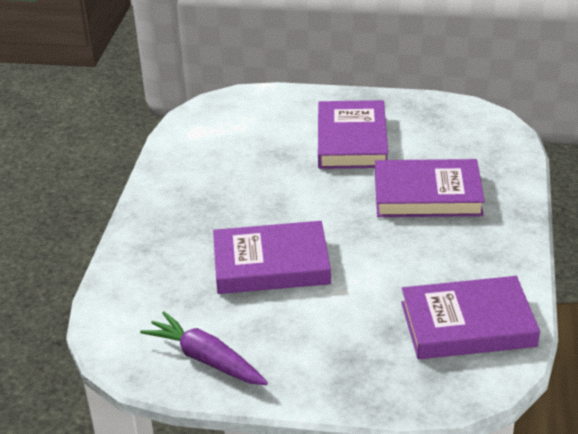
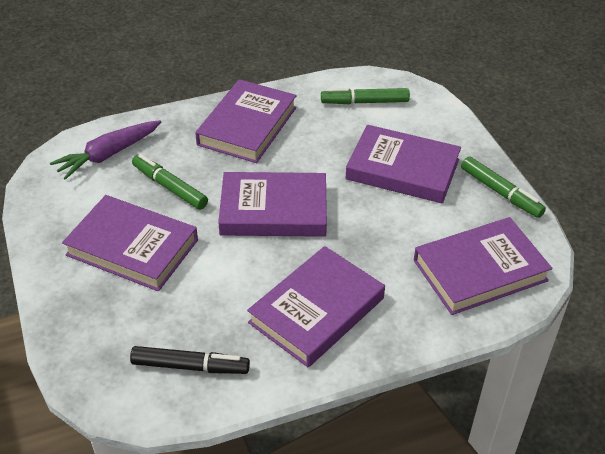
black marker: none = 0 -> [130,346,250,374] = 1
green marker: none = 0 -> [132,154,208,210] [321,88,410,104] [461,156,546,218] = 3
purple book: [213,221,331,294] [318,100,388,169] [375,159,485,217] [401,276,540,359] = 4 -> [62,195,198,291] [195,79,297,163] [218,172,327,237] [247,246,385,367] [345,125,461,204] [414,217,553,315] = 6

